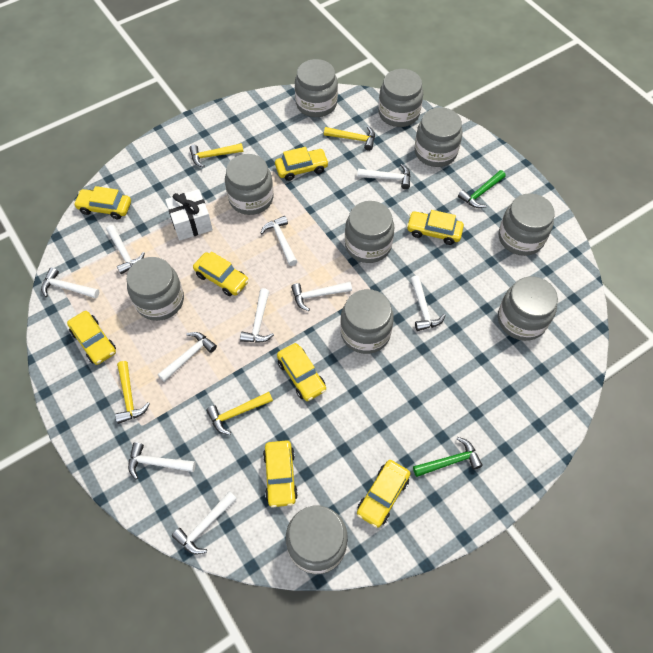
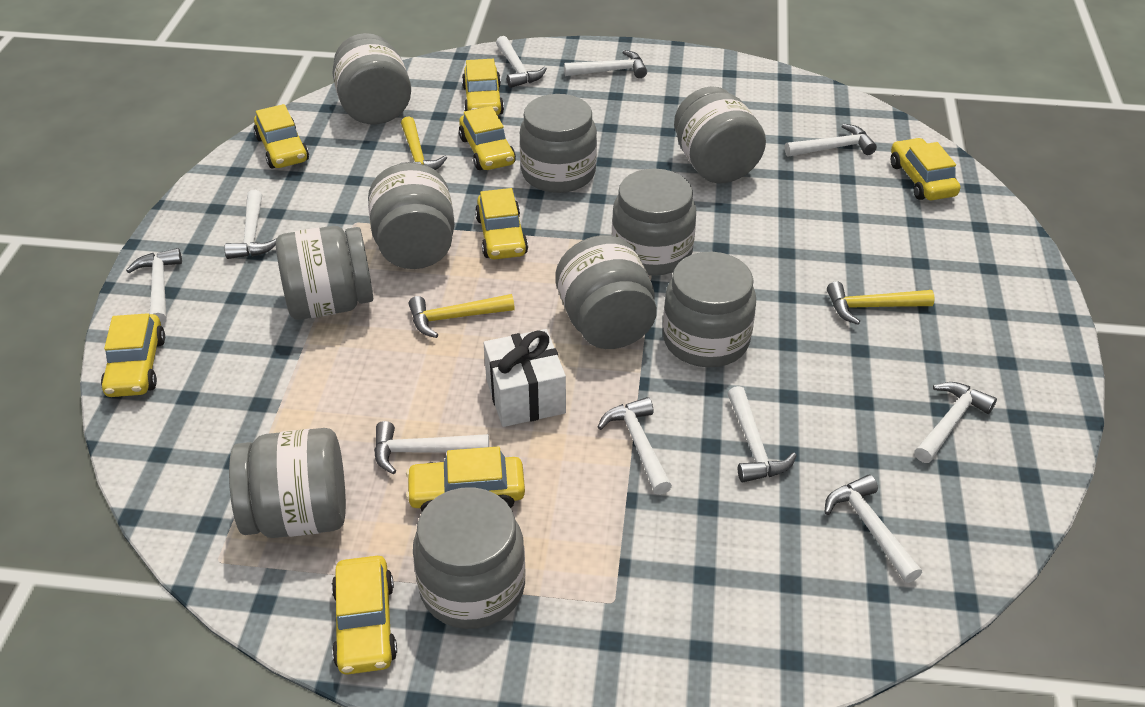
green hammer: [413,437,483,477] [458,170,506,208] = 2 -> none = 0
yellow hammer: [115,361,150,424] [189,143,244,168] [206,392,273,435] [324,126,375,151] = 4 -> [400,116,447,170] [409,294,515,338] [827,281,935,325] = 3

